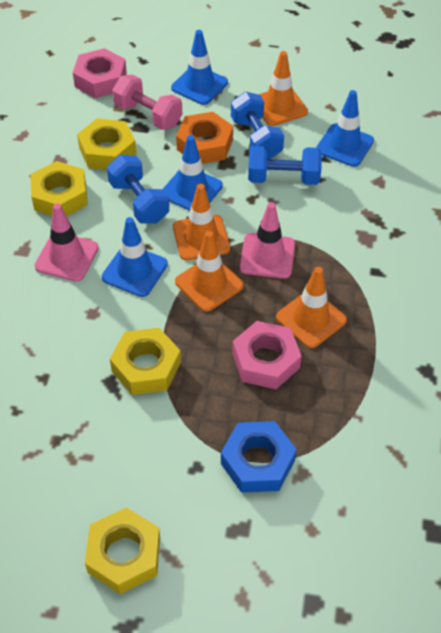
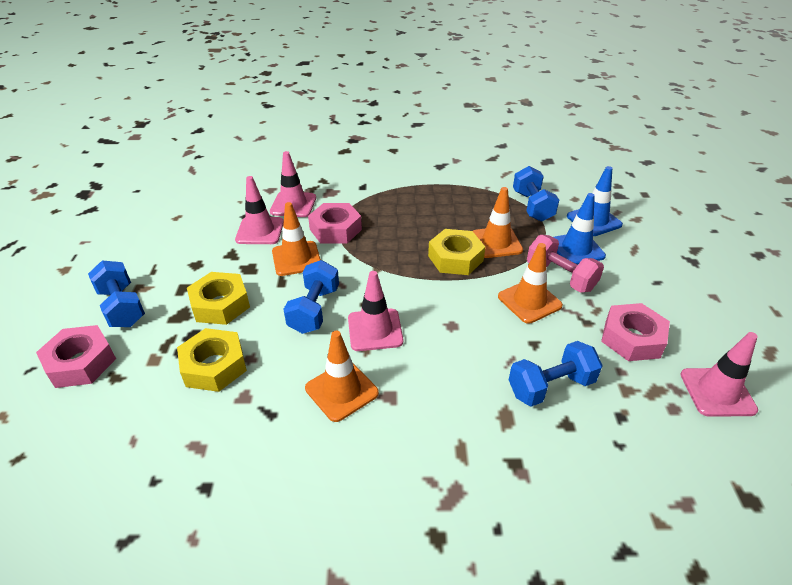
blue dumbbell: [107,155,169,223] [231,92,284,160] [248,145,322,185] = 3 -> [88,260,145,327] [283,260,339,334] [509,341,603,407] [513,166,559,222] = 4
blue nut: [221,421,297,493] = 1 -> none = 0
blue traffic cone: [102,217,168,297] [163,135,223,211] [171,30,228,105] [316,90,374,167] = 4 -> [553,193,606,265] [567,166,623,236] = 2
orange nut: [176,112,233,164] = 1 -> none = 0
pink nut: [73,48,127,98] [232,321,302,389] = 2 -> [36,325,116,388] [308,203,362,244] [601,303,670,361] = 3
pink traffic cone: [34,203,99,282] [239,202,295,279] = 2 -> [235,176,284,244] [270,151,316,217] [348,271,403,351] [681,332,758,417] = 4
yellow nut: [31,161,88,216] [77,118,136,170] [85,507,160,594] [110,328,181,395] = 4 -> [177,328,247,392] [187,272,250,325] [428,229,485,275] = 3

